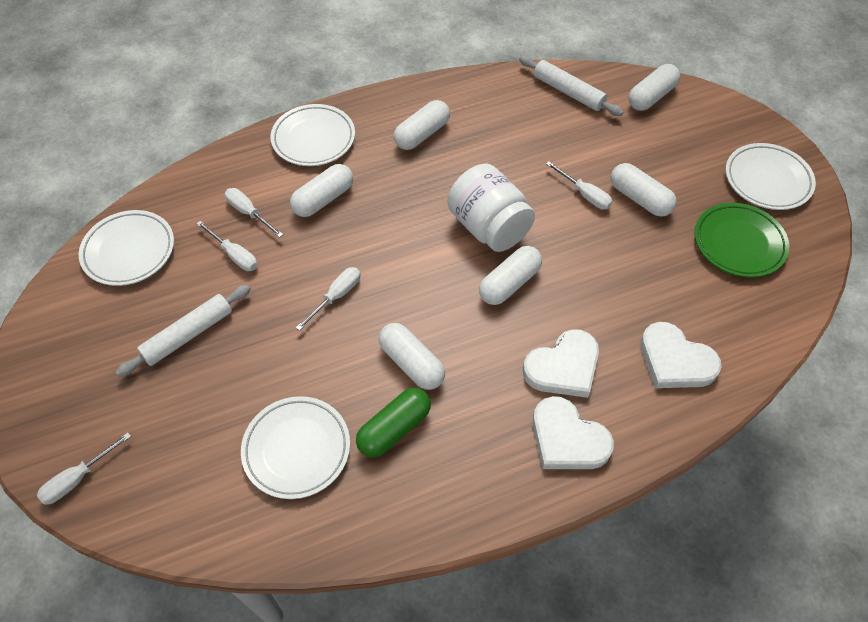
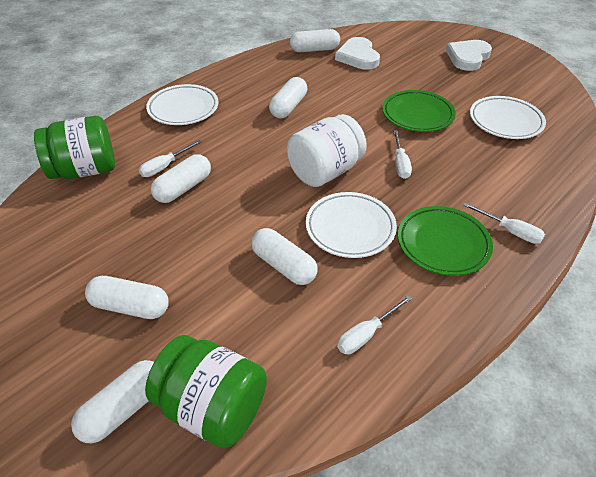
green capsule: [356,388,431,457] = 1 -> none = 0
green jar: none = 0 -> [34,116,115,179] [145,335,267,448] = 2
green plate: [694,203,789,277] = 1 -> [382,90,456,132] [398,206,493,276] = 2
white heart: [523,329,599,398] [533,396,614,469] [640,322,722,388] = 3 -> [335,37,380,70] [446,40,492,71] = 2
white plate: [79,210,174,286] [241,396,350,499] [271,104,355,166] [725,143,816,210] = 4 -> [146,84,219,125] [306,192,397,258] [470,96,546,139] = 3
white rolling pin: [115,285,251,377] [519,56,624,116] = 2 -> none = 0
white screwdriver: [37,432,131,505] [196,221,258,271] [225,188,283,238] [296,267,360,331] [546,161,613,209] = 5 -> [139,140,202,177] [337,295,412,354] [393,130,412,179] [463,202,545,244] = 4

